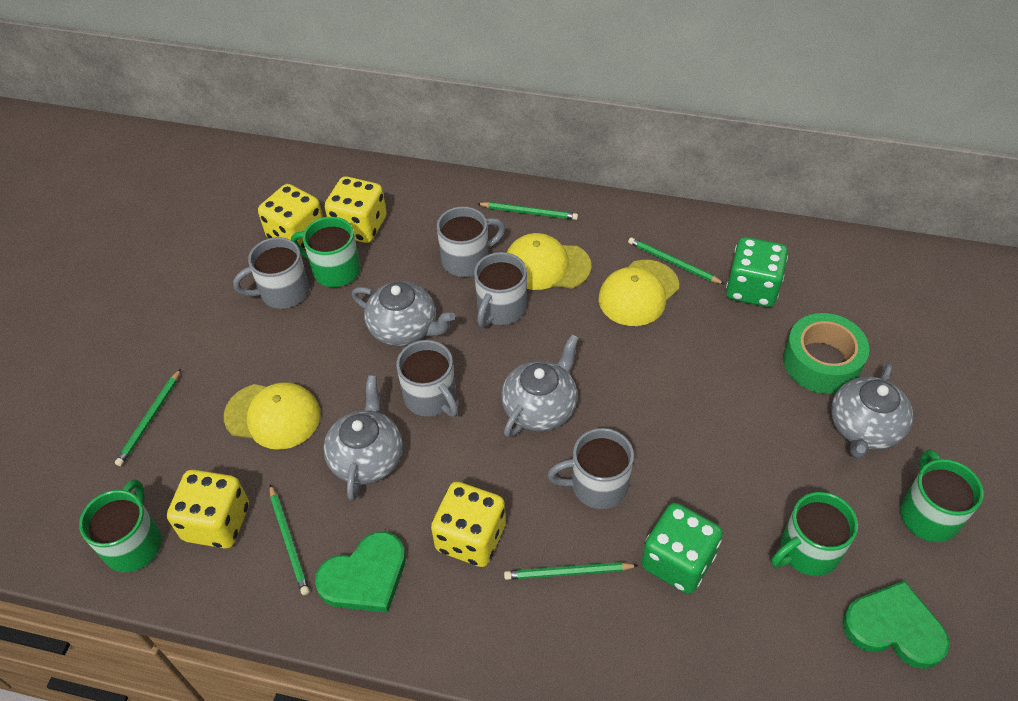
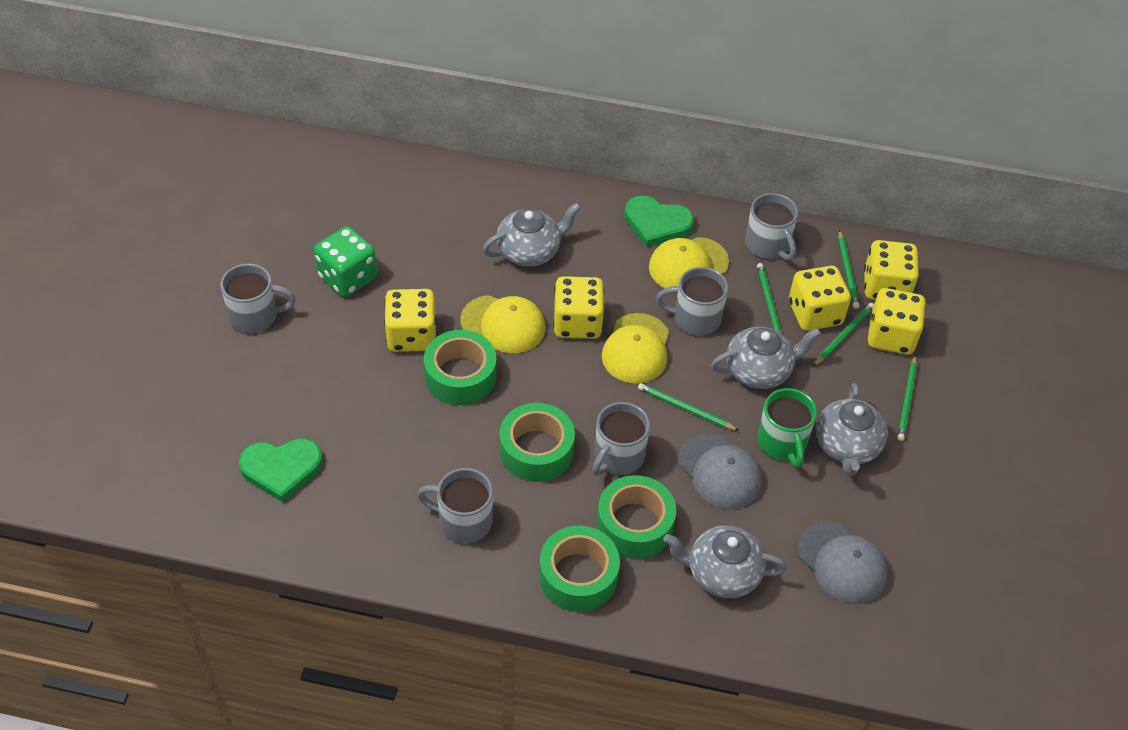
green dice: [641,503,723,594] [726,237,788,307] = 2 -> [314,226,377,297] = 1
green mug: [79,479,162,572] [291,217,361,287] [772,492,858,576] [900,450,984,542] = 4 -> [757,388,817,468] = 1
green tape: [783,313,869,394] = 1 -> [424,330,497,405] [499,403,575,482] [539,526,620,612] [597,475,676,559] = 4
grey cap: none = 0 -> [677,433,762,509] [797,522,888,604] = 2
yellow dice: [167,469,249,549] [258,184,323,249] [325,176,387,243] [431,482,506,567] = 4 -> [384,289,436,352] [553,276,605,339] [789,266,851,331] [864,240,919,300] [868,288,926,355] = 5

